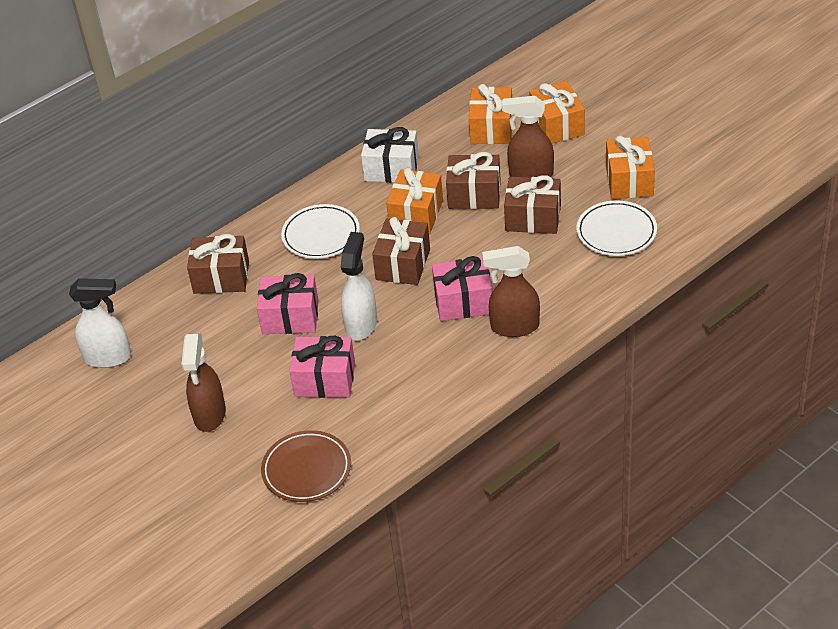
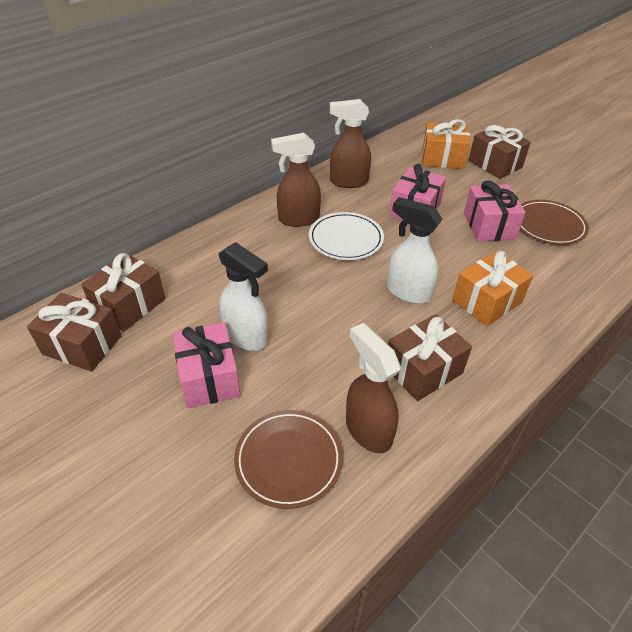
brown plate: [261,430,351,502] = 1 -> [234,410,343,509] [520,200,589,245] = 2
orange gift: [386,168,443,234] [469,84,512,144] [529,81,585,144] [606,136,655,199] = 4 -> [422,119,471,169] [452,251,533,326] = 2
white gift: [361,127,419,183] = 1 -> none = 0
white plate: [281,204,360,259] [576,201,657,256] = 2 -> [309,212,384,260] = 1

